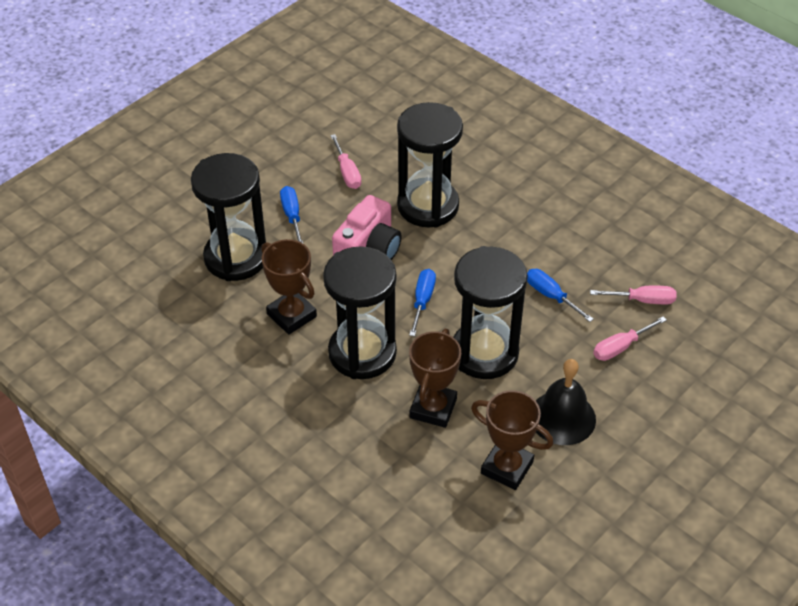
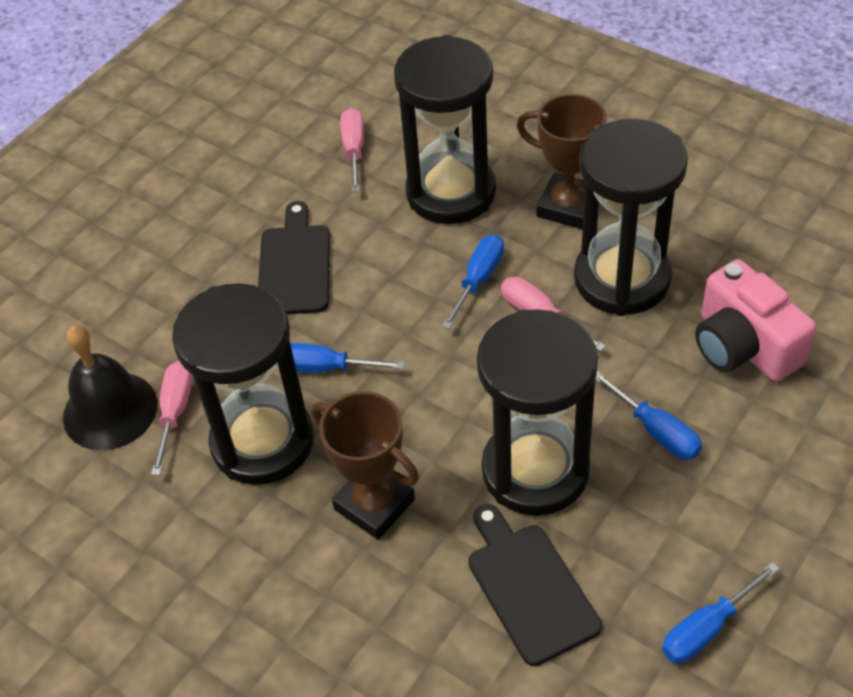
black cutting board: none = 0 -> [258,201,330,314] [468,504,602,666] = 2
blue screwdriver: [280,186,303,243] [409,269,436,336] [527,269,593,322] = 3 -> [277,343,405,373] [442,235,504,329] [595,371,702,460] [662,562,779,663] = 4
brown trophy: [261,239,317,335] [409,329,461,428] [471,390,553,490] = 3 -> [311,391,419,539] [517,94,607,229] = 2

